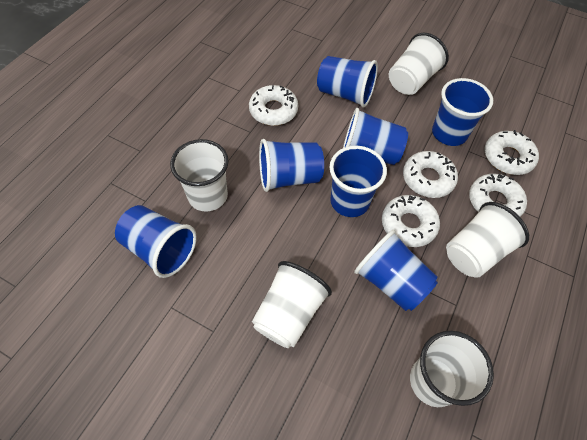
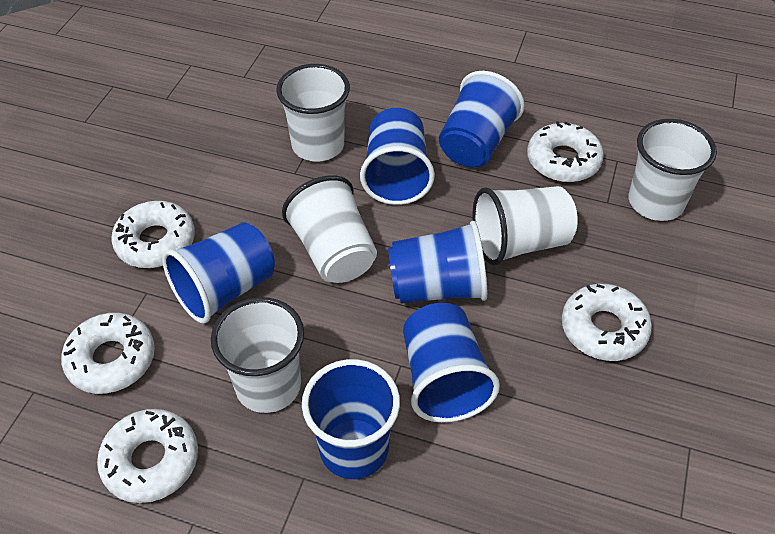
blue cup: [115,205,197,278] [259,139,324,192] [317,56,378,108] [329,146,387,217] [343,108,408,165] [354,230,438,311] [432,78,493,146] = 7 -> [162,222,275,324] [302,359,400,479] [360,108,435,205] [388,221,487,303] [403,303,500,423] [439,71,525,167] = 6

